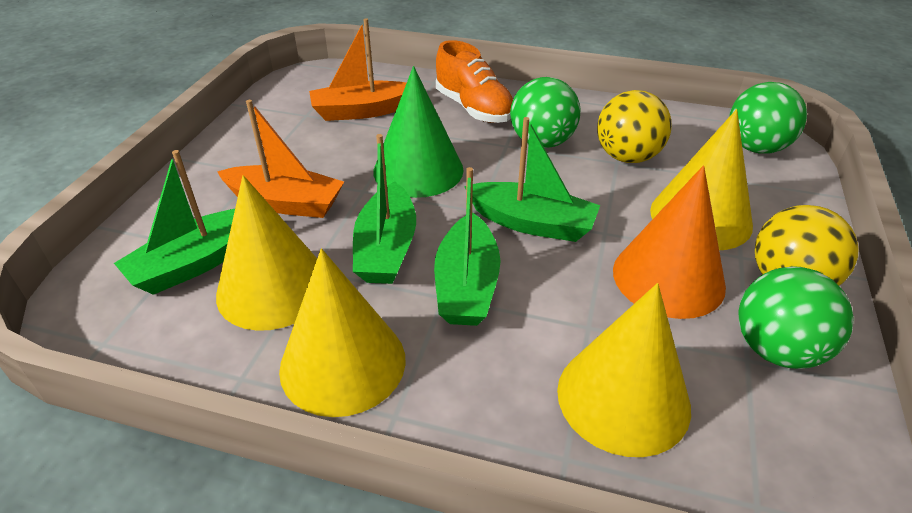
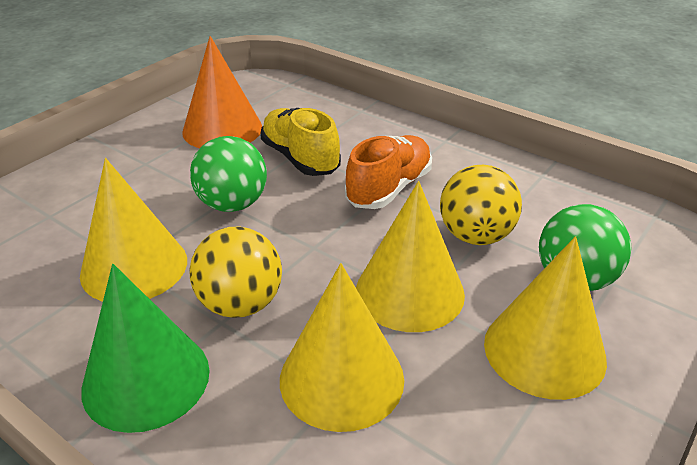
green ball: [510,77,580,148] [729,82,807,154] [738,266,854,369] = 3 -> [190,136,267,212] [539,204,631,291] = 2
green boat: [114,150,235,295] [353,134,416,284] [434,167,501,326] [464,117,600,242] = 4 -> none = 0
orange boat: [217,100,344,218] [309,18,407,121] = 2 -> none = 0
yellow shoe: none = 0 -> [260,108,341,176] = 1

